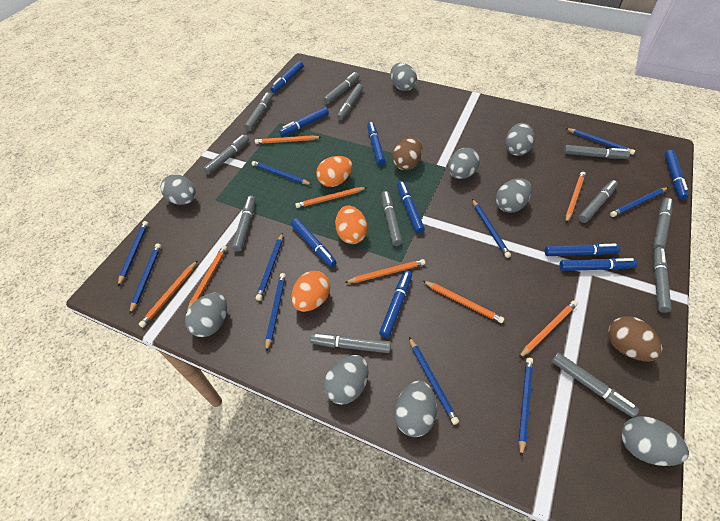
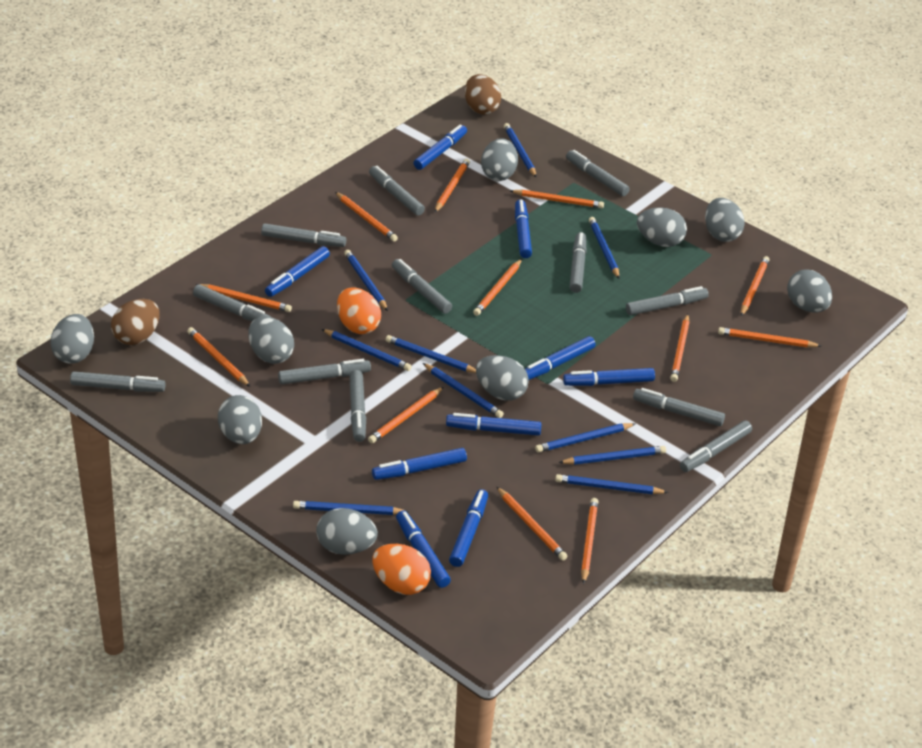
orange egg: [291,271,330,312] [316,156,352,187] [335,205,367,244] = 3 -> [337,287,381,334] [372,544,431,595] = 2
orange pencil: [139,260,198,327] [187,245,227,311] [255,135,321,144] [295,187,367,208] [344,259,425,283] [423,281,504,323] [519,300,578,358] [566,172,586,223] = 8 -> [187,327,250,387] [196,284,292,312] [335,192,398,242] [368,387,444,443] [435,159,470,212] [473,259,522,316] [497,487,568,561] [510,190,604,208] [581,498,599,584] [670,314,689,382] [718,327,821,348] [741,256,770,316] = 12

